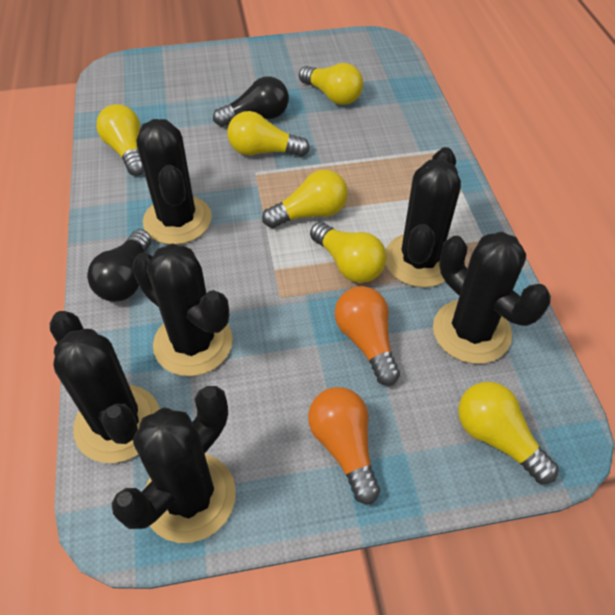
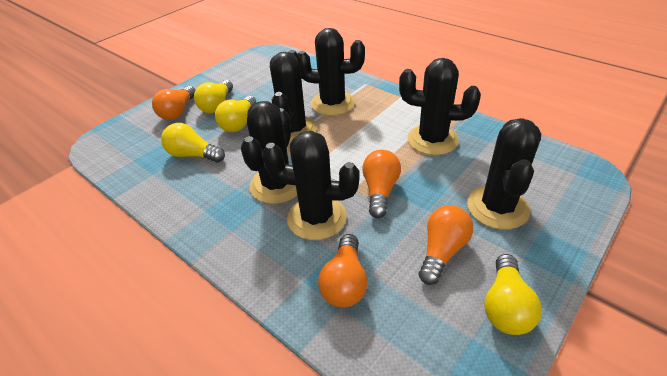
black light bulb: [87,229,151,302] [213,76,289,127] = 2 -> none = 0
orange light bulb: [308,387,380,504] [335,286,400,385] = 2 -> [152,86,195,120] [318,234,368,308] [362,150,401,218] [419,205,473,285] = 4
yellow light bulb: [96,104,144,176] [227,111,310,157] [262,169,348,228] [299,63,363,105] [310,222,387,283] [458,382,558,484] = 6 -> [161,123,225,163] [194,80,233,113] [215,96,257,132] [484,254,542,335] = 4

